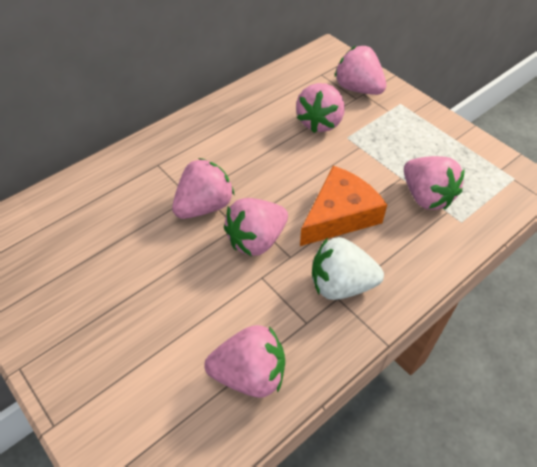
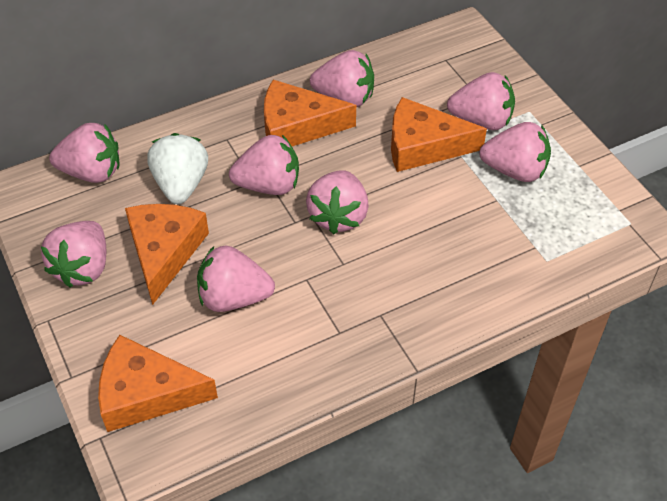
orange cheese: [300,166,387,246] = 1 -> [98,335,218,432] [125,204,209,305] [264,80,356,146] [391,97,487,172] = 4
pink strawberry: [172,158,234,219] [204,325,285,398] [224,198,288,256] [296,83,345,133] [334,46,386,95] [404,156,465,210] = 6 -> [41,221,106,288] [49,123,119,183] [197,246,275,312] [229,135,299,195] [306,171,369,234] [310,50,374,107] [447,72,515,130] [479,122,551,182] = 8

